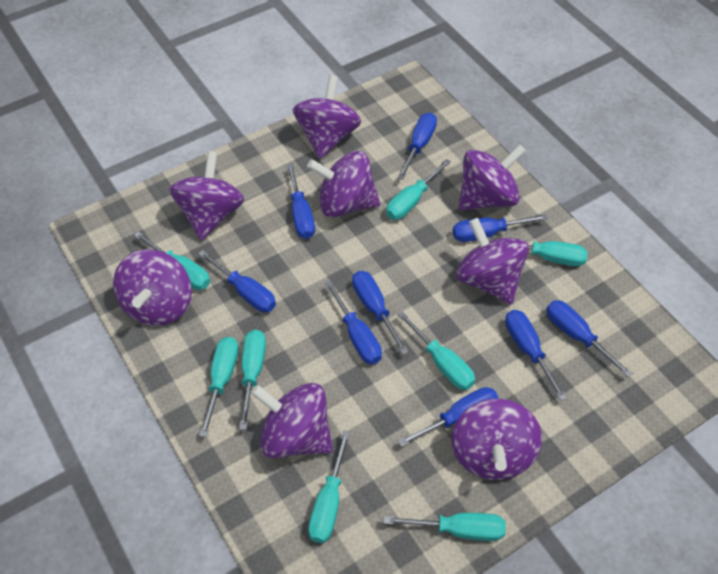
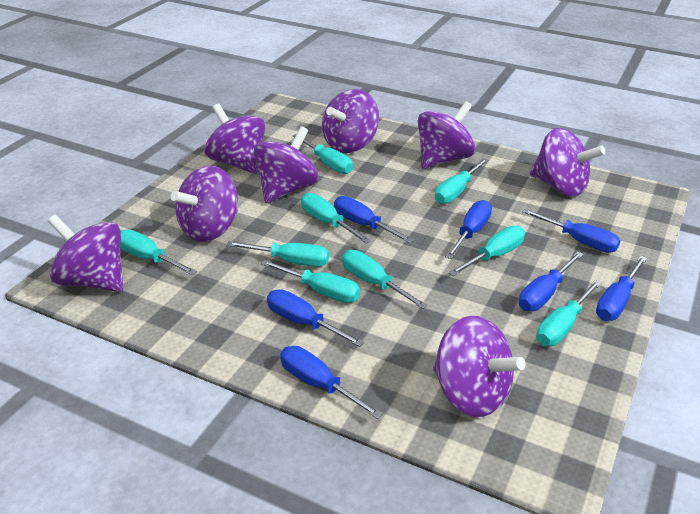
blue screwdriver: [198,250,276,312] [287,163,315,239] [325,280,382,364] [352,271,409,355] [398,113,437,180] [398,387,499,447] [453,214,548,242] [505,310,567,401] [546,300,633,377] = 9 -> [267,289,364,347] [280,346,383,419] [334,196,414,243] [445,200,492,259] [519,251,583,311] [522,209,621,253] [596,256,647,321] = 7
turquoise screwdriver: [134,231,210,290] [199,337,239,437] [239,330,266,430] [308,430,350,543] [383,513,506,541] [386,159,451,220] [397,311,475,390] [487,237,588,266] = 8 -> [120,229,197,275] [226,241,329,267] [261,260,360,303] [293,134,353,174] [301,193,371,243] [342,250,428,309] [435,158,489,204] [448,226,525,276] [536,280,602,346] = 9

